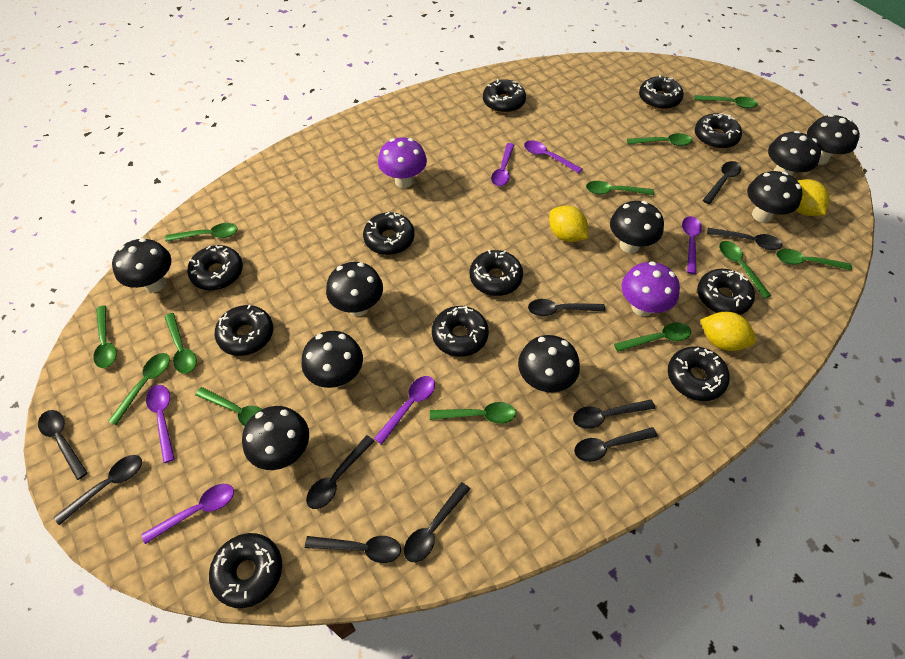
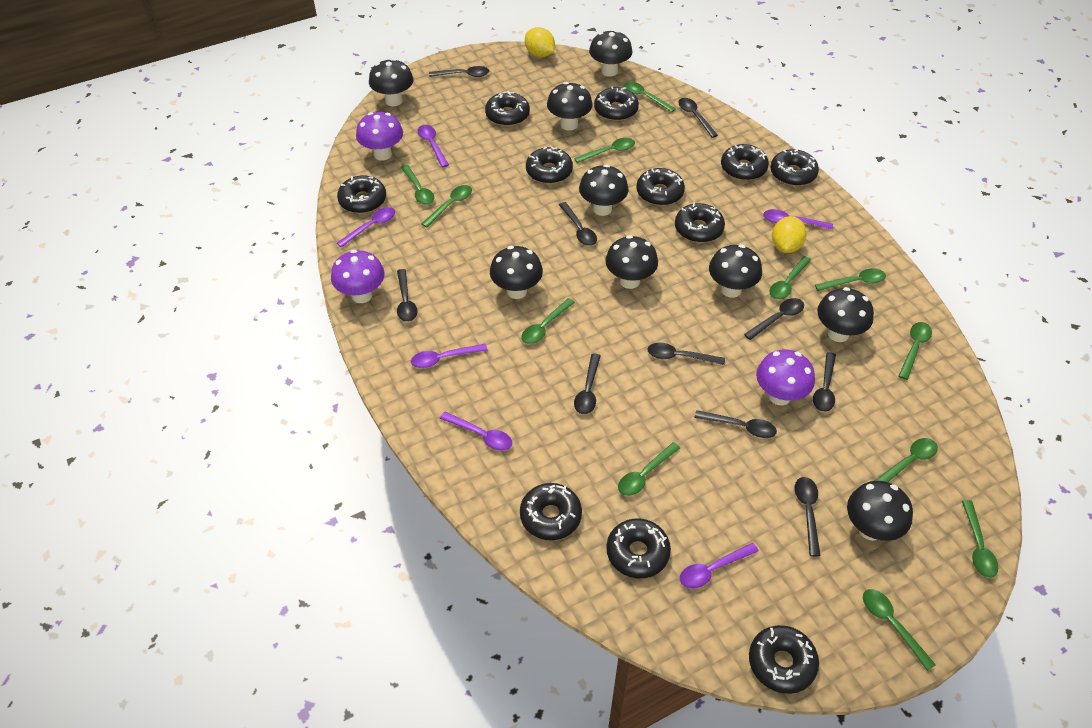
purple mushroom: [378,137,427,188] [621,261,680,316] = 2 -> [331,250,385,303] [356,112,403,161] [756,350,815,406] = 3
yellow lemon: [549,205,588,242] [700,312,756,351] [796,179,829,216] = 3 -> [525,27,555,57] [772,216,807,253] = 2

